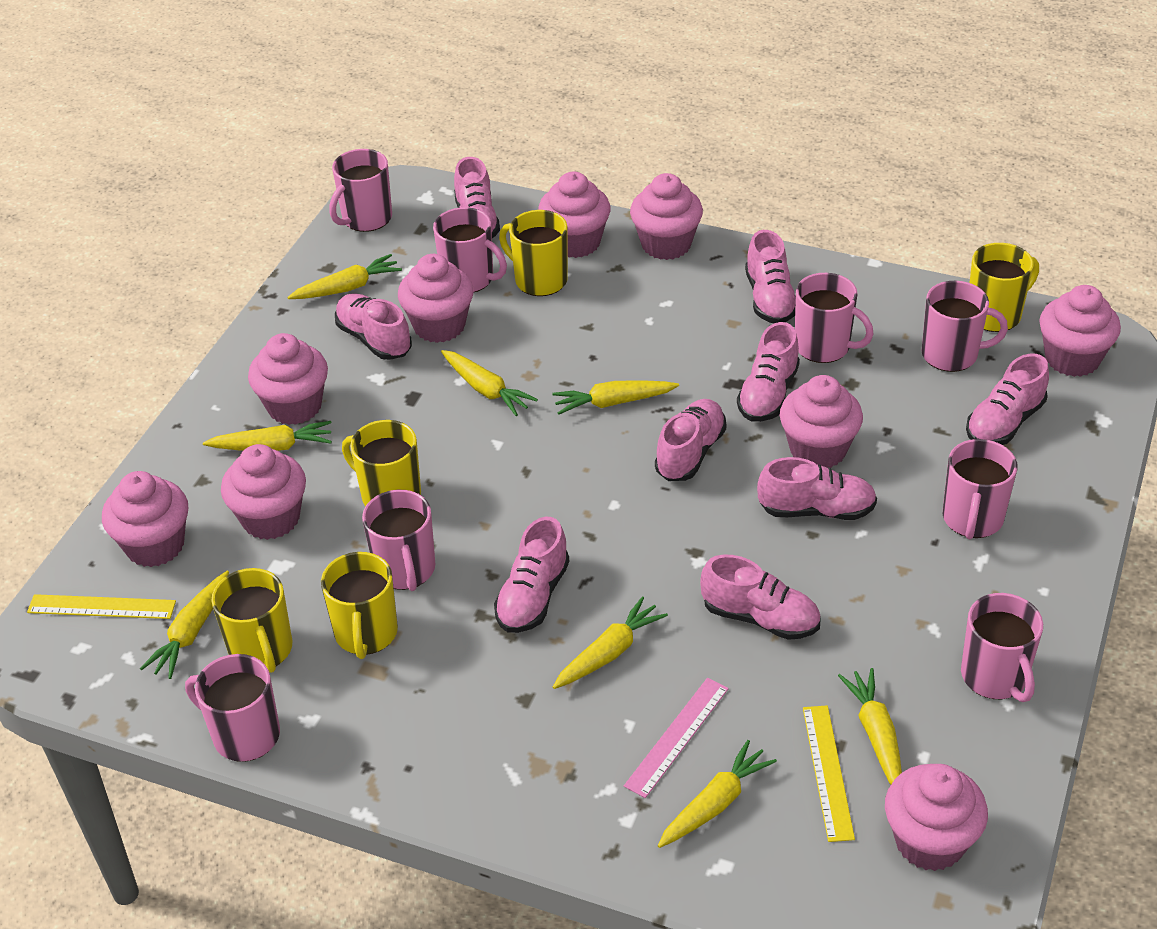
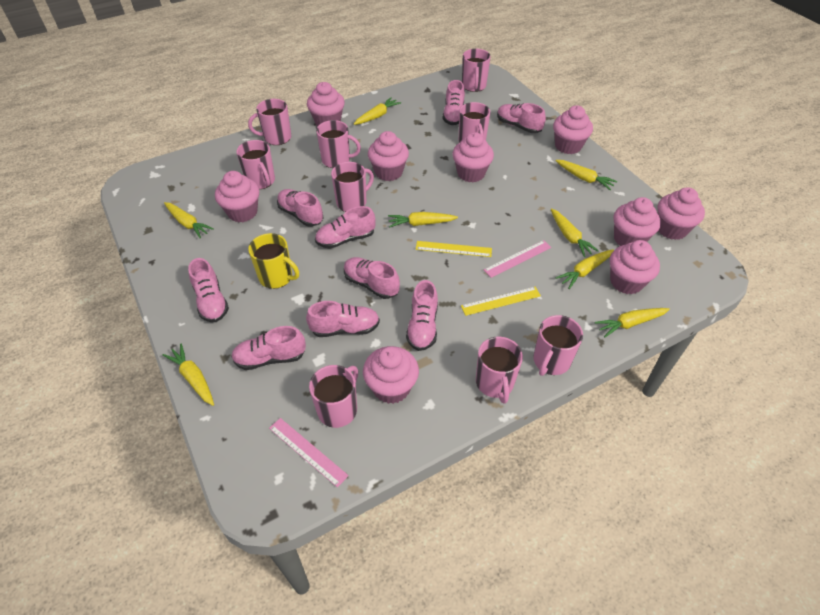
pink mug: [185,654,280,762] [329,149,392,232] [362,490,435,591] [433,207,507,292] [795,273,874,363] [921,281,1008,372] [943,439,1017,539] [961,593,1043,702] = 8 -> [236,140,275,189] [248,99,291,145] [309,365,358,428] [316,120,361,168] [331,162,374,212] [459,102,490,143] [462,49,491,92] [476,337,523,404] [533,315,583,376] = 9
pink ruler: [624,677,729,798] = 1 -> [269,418,349,488] [484,240,551,278] = 2
yellow mug: [212,568,292,673] [321,552,398,659] [342,420,421,507] [499,210,568,296] [969,243,1039,332] = 5 -> [248,233,299,289] = 1

